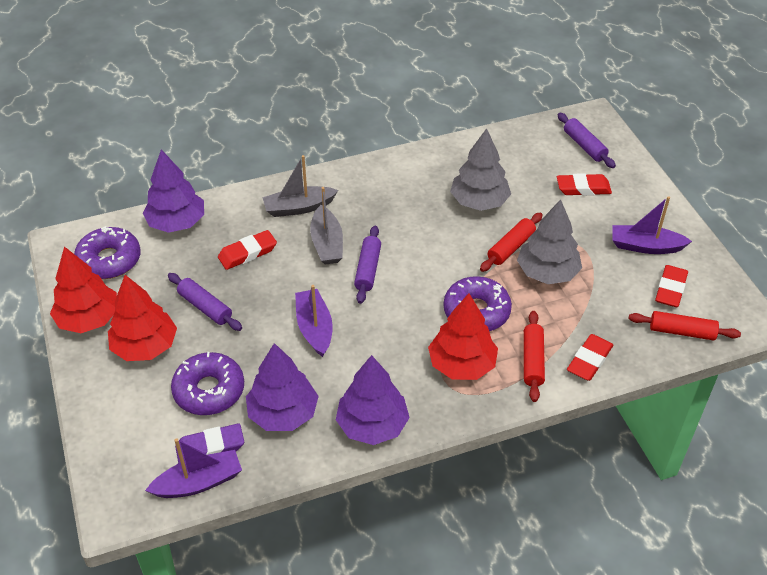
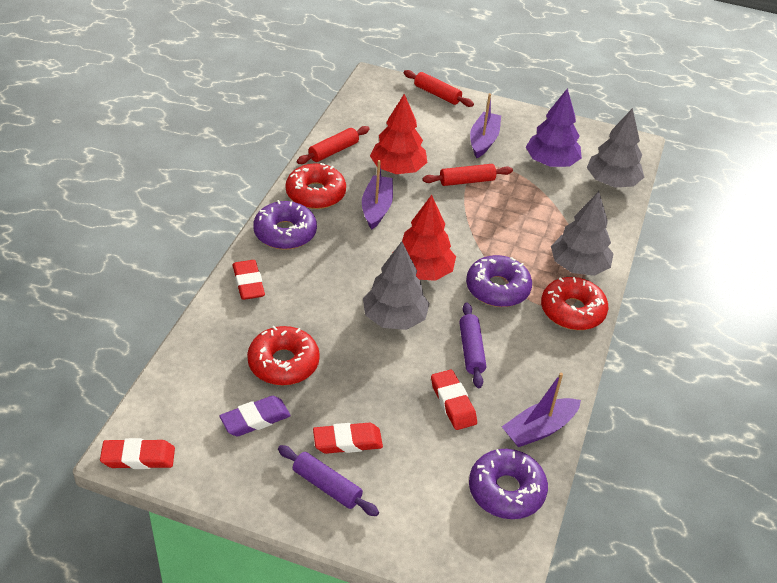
grey boat: [262,155,338,217] [310,187,343,265] = 2 -> none = 0
grey tree: [450,128,511,211] [517,199,582,284] = 2 -> [363,241,430,330] [551,191,614,276] [587,108,644,188] = 3
purple rolling pin: [168,273,242,331] [354,226,381,304] [558,113,616,168] = 3 -> [278,445,379,516] [459,303,486,388] = 2
purple tree: [143,149,204,233] [246,343,319,431] [336,355,410,445] = 3 -> [526,88,582,167] = 1
red donut: none = 0 -> [247,326,320,385] [286,163,346,209] [541,277,608,330] = 3
red tree: [50,247,117,333] [108,275,177,361] [428,293,498,380] = 3 -> [370,94,427,174] [393,195,456,281] = 2

